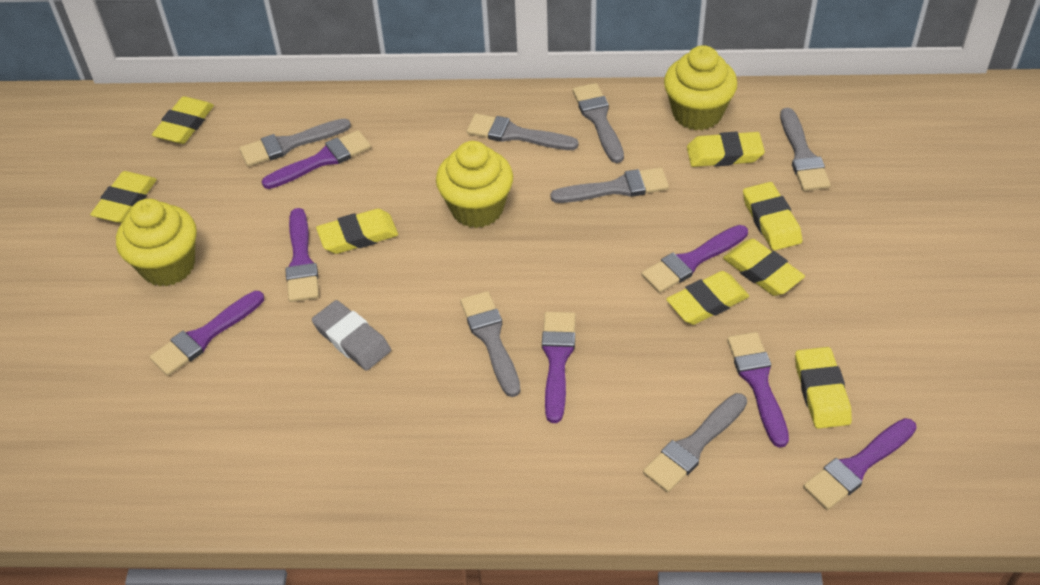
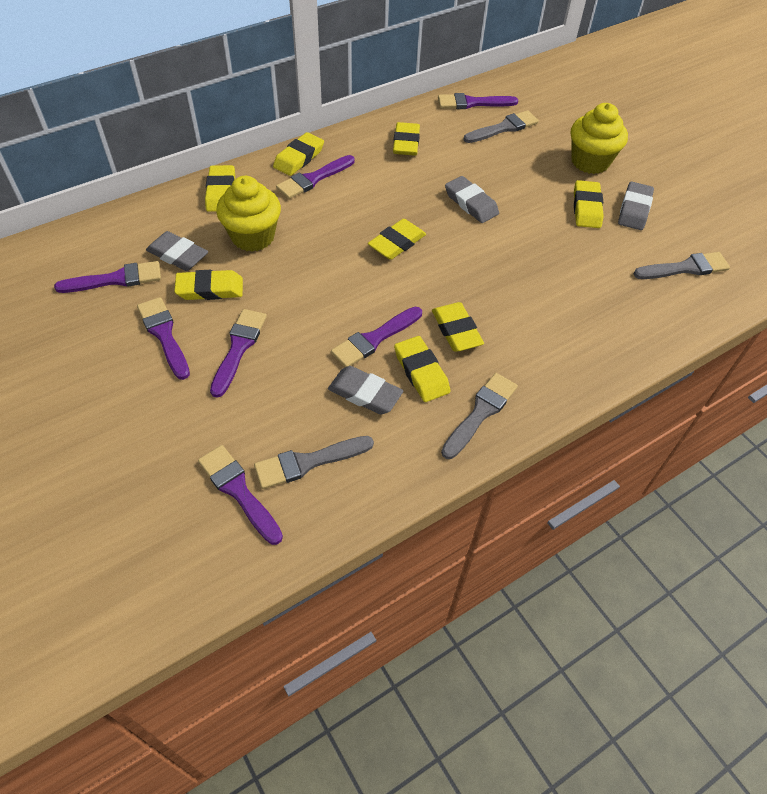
grey brush: [239,119,351,166] [460,291,520,397] [467,114,579,150] [550,167,669,203] [573,83,624,163] [643,393,747,492] [780,108,830,191] = 7 -> [254,436,374,489] [441,373,518,459] [464,110,539,143] [634,252,730,279] = 4
grey eraser: [312,300,391,371] = 1 -> [146,231,208,271] [328,366,403,414] [445,176,499,223] [618,182,654,230] = 4
yellow cupcake: [116,199,197,286] [436,141,513,228] [664,45,738,130] = 3 -> [216,176,281,252] [571,103,628,174] = 2

